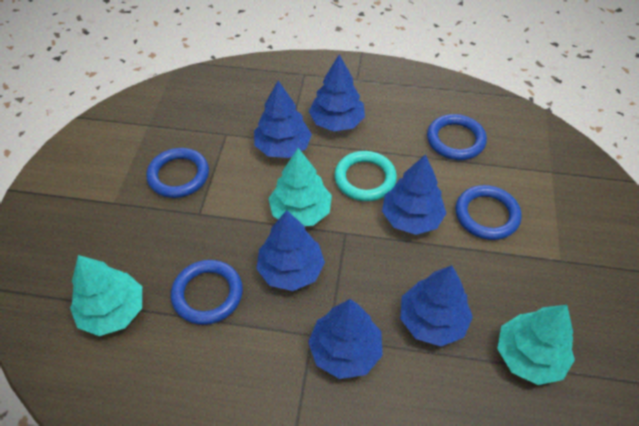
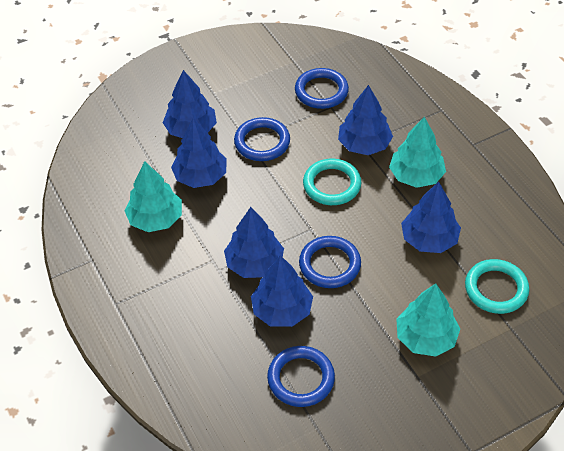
turquoise ring: [334,151,397,201] = 1 -> [303,159,361,205] [465,259,529,314] = 2

